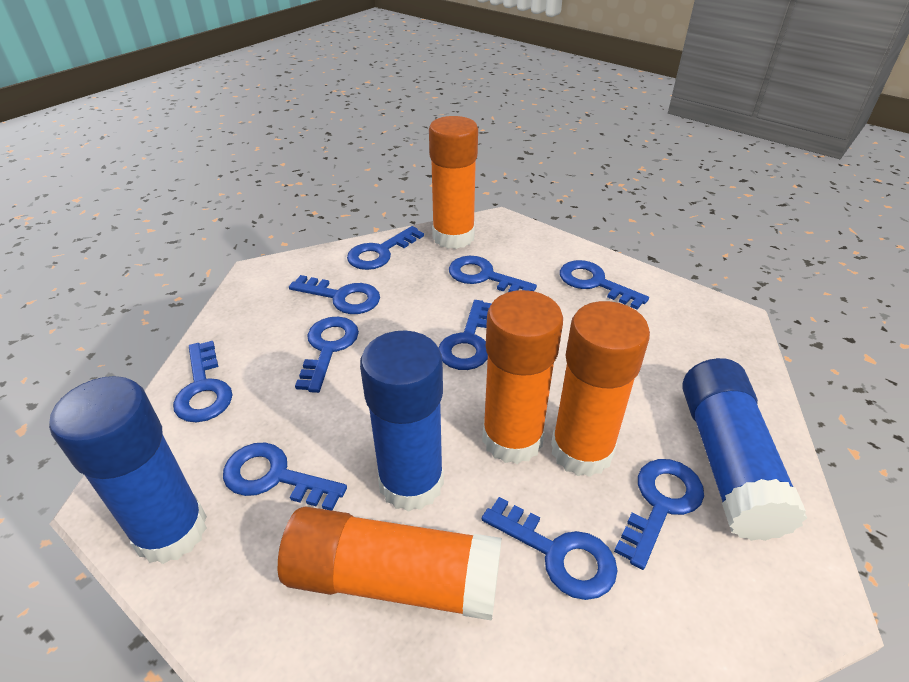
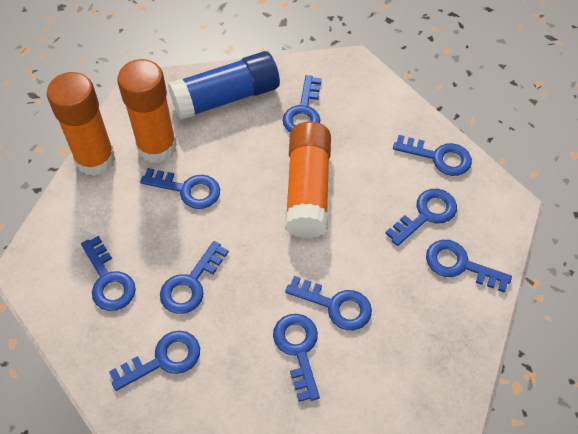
blue glue stick: [49,376,207,564] [360,331,444,512] [682,358,807,541] = 3 -> [168,51,280,120] = 1
orange glue stick: [278,507,502,621] [429,116,478,249] [482,290,563,464] [551,301,650,477] = 4 -> [47,72,115,176] [117,59,177,163] [285,122,331,238] = 3

